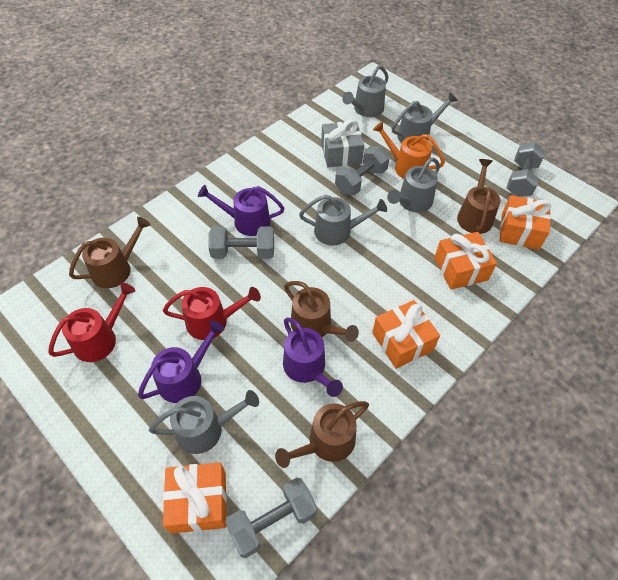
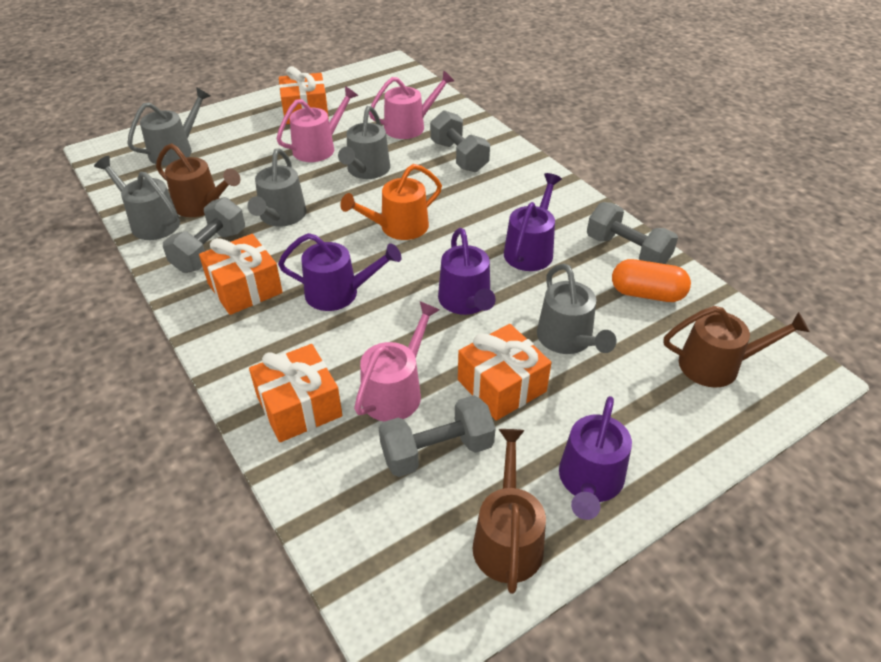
brown watering can: [69,217,151,288] [275,401,369,468] [284,281,359,342] [457,159,501,234] = 4 -> [156,143,241,217] [473,429,546,594] [664,306,810,388] = 3
grey gift: [321,119,364,168] = 1 -> none = 0
orange capsule: none = 0 -> [612,259,691,302] = 1
pink watering can: none = 0 -> [277,86,358,162] [354,301,439,422] [369,70,454,139] = 3
purple watering can: [138,320,225,403] [198,185,284,236] [283,317,343,397] = 3 -> [278,233,401,311] [438,228,496,315] [504,173,562,271] [559,396,632,520] = 4
red watering can: [48,283,135,362] [163,287,261,340] = 2 -> none = 0

